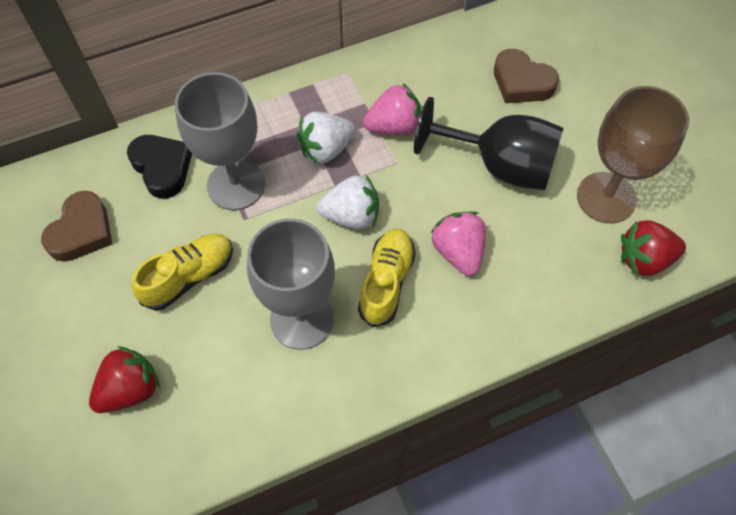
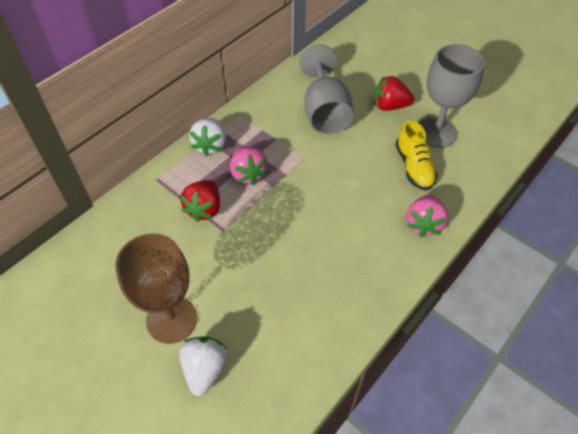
black goblet: [414,97,564,190] = 1 -> none = 0
black heart: [127,135,192,199] = 1 -> none = 0
brown heart: [41,191,112,262] [494,49,559,103] = 2 -> none = 0
yellow shoe: [132,234,233,310] [358,229,416,327] = 2 -> [395,121,438,191] = 1

